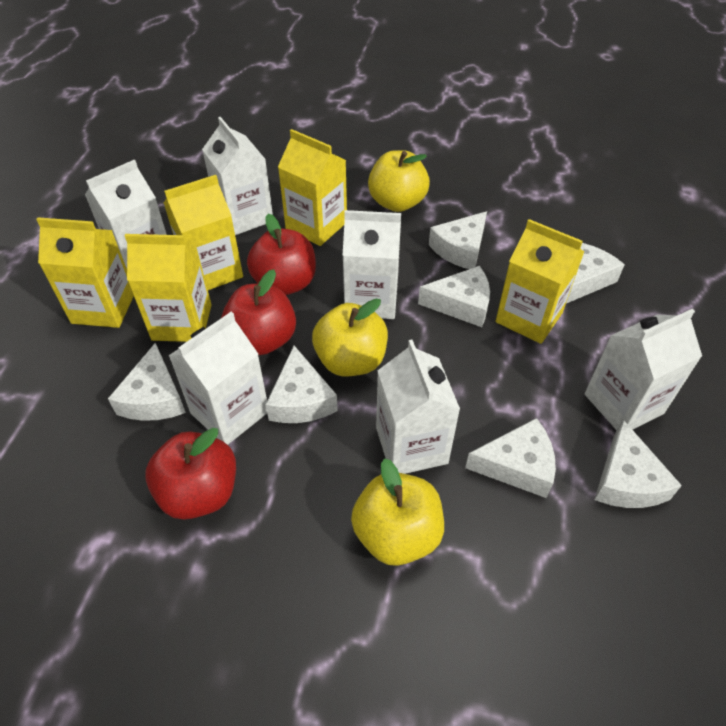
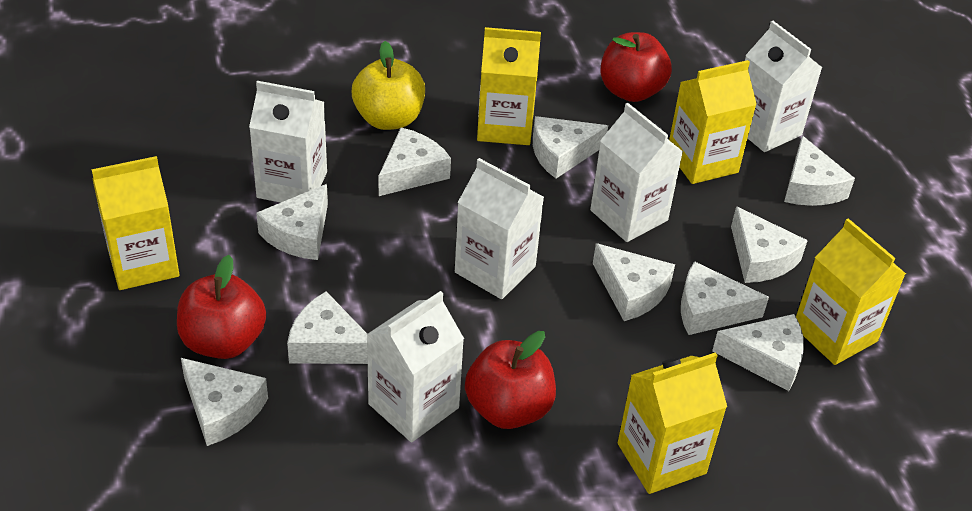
white carton: [85,160,167,268] [169,312,267,445] [202,117,273,235] [343,210,401,319] [376,340,460,474] [585,309,702,430] = 6 -> [249,81,327,203] [366,291,464,442] [455,158,544,299] [590,103,683,242] [745,21,822,152] = 5
white cheese: [108,343,186,421] [265,346,338,423] [418,266,490,327] [429,211,487,269] [465,418,556,498] [566,243,625,303] [594,420,682,508] = 7 -> [181,358,268,446] [256,184,328,260] [287,291,368,364] [379,127,451,196] [533,116,608,178] [593,243,675,321] [681,261,769,335] [712,314,804,391] [731,206,808,283] [784,136,855,206] = 10
yellow apple: [312,299,388,376] [351,458,444,566] [368,150,430,212] = 3 -> [352,41,425,130] = 1

